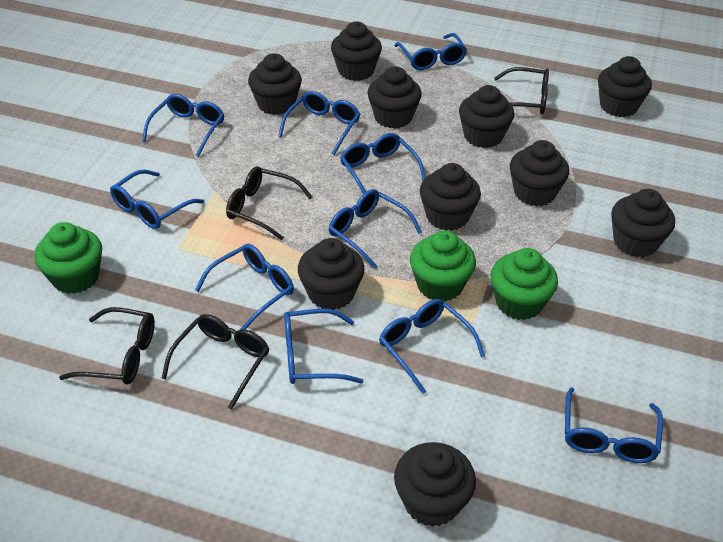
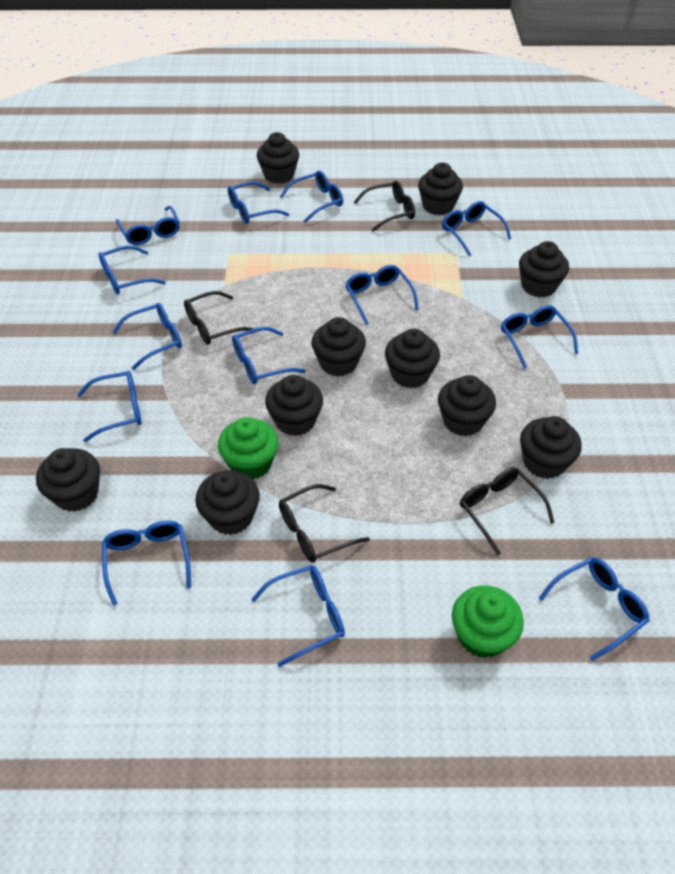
blue glasses: [110,169,204,229] [142,94,224,157] [195,244,294,330] [278,91,360,155] [284,309,363,384] [329,189,422,269] [340,133,426,194] [379,299,485,394] [394,33,467,70] [565,387,663,463] = 10 -> [77,371,142,442] [99,245,166,294] [102,520,191,606] [112,303,182,370] [116,206,180,245] [228,181,289,224] [232,327,306,384] [251,565,345,667] [280,171,343,223] [345,265,419,325] [442,201,511,256] [501,305,578,369] [539,557,650,661] = 13
green cupcake: [34,222,102,294] [410,230,476,302] [491,248,558,320] = 3 -> [218,417,279,479] [452,585,524,658] = 2

